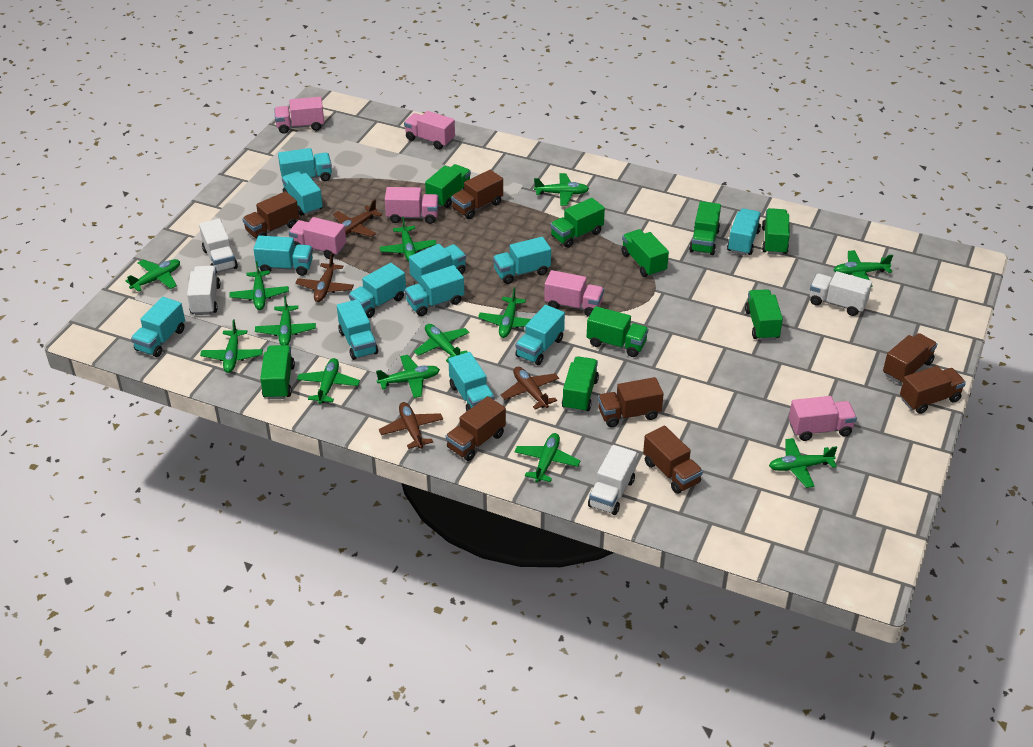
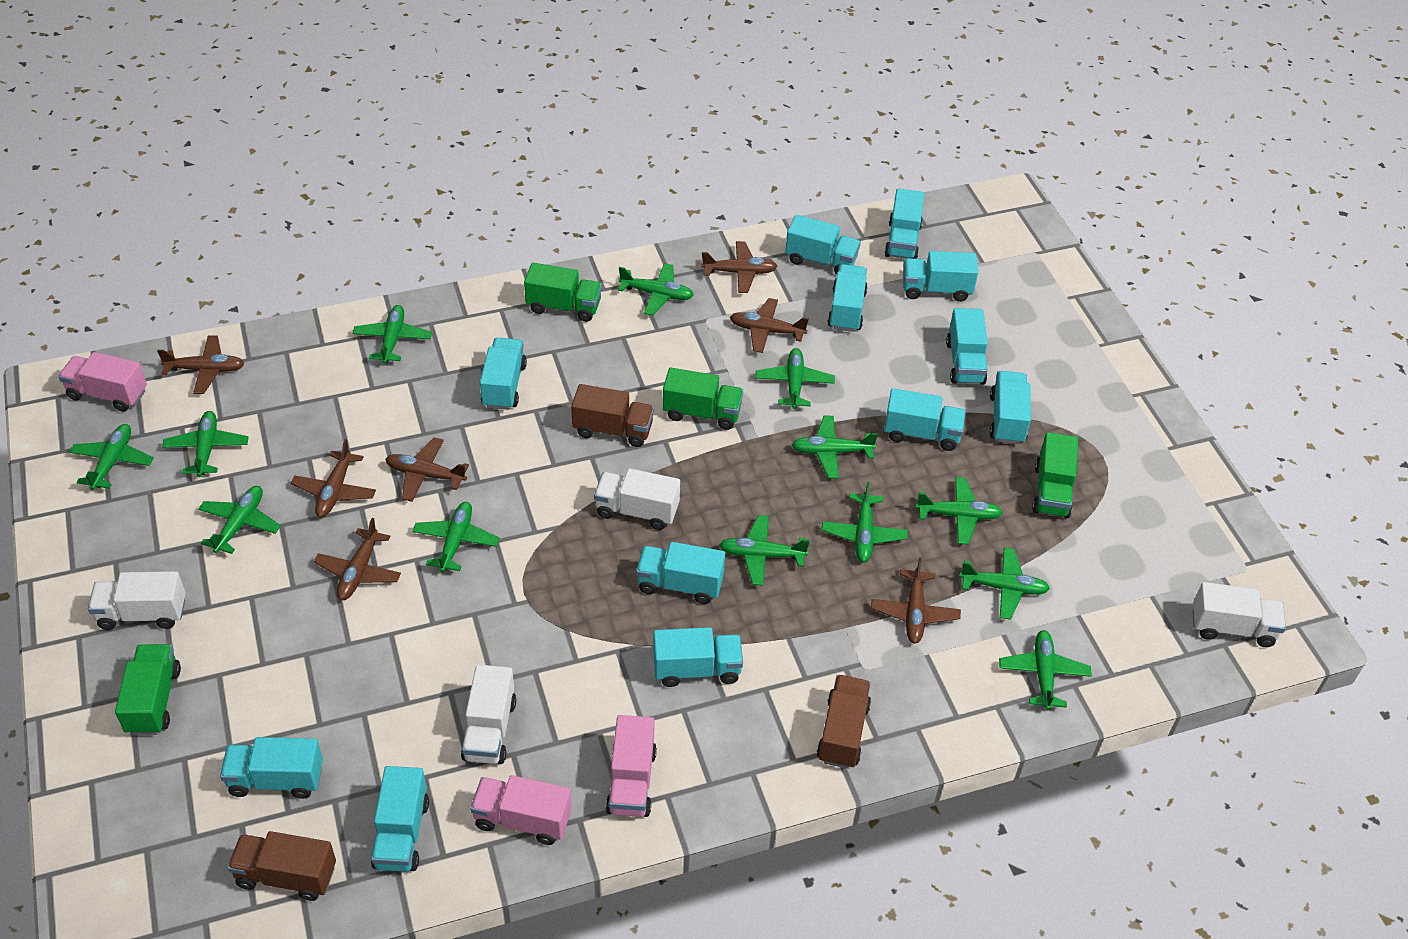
brown plane: [295,254,354,302] [333,200,382,237] [379,402,443,449] [501,367,559,409] = 4 -> [157,335,245,394] [291,439,376,518] [314,518,401,600] [385,437,469,502] [701,241,777,293] [730,298,808,353] [871,557,961,644] = 7
brown truck: [242,191,299,239] [446,396,506,461] [451,170,503,219] [598,377,664,427] [643,425,703,494] [883,333,937,383] [900,366,966,414] = 7 -> [227,831,336,901] [571,384,654,447] [817,675,871,769] = 3
green truck: [260,345,295,399] [425,164,471,208] [550,198,605,248] [562,356,599,413] [587,306,649,357] [621,229,669,277] [689,201,721,255] [745,289,783,340] [762,208,790,255] = 9 -> [115,644,181,735] [524,263,602,322] [662,367,743,430] [1032,432,1078,518] = 4
pink truck: [274,97,324,134] [289,217,346,259] [385,187,439,224] [404,111,455,150] [544,270,604,317] [789,396,857,441] = 6 -> [58,352,147,412] [470,775,572,845] [606,715,657,817] = 3

